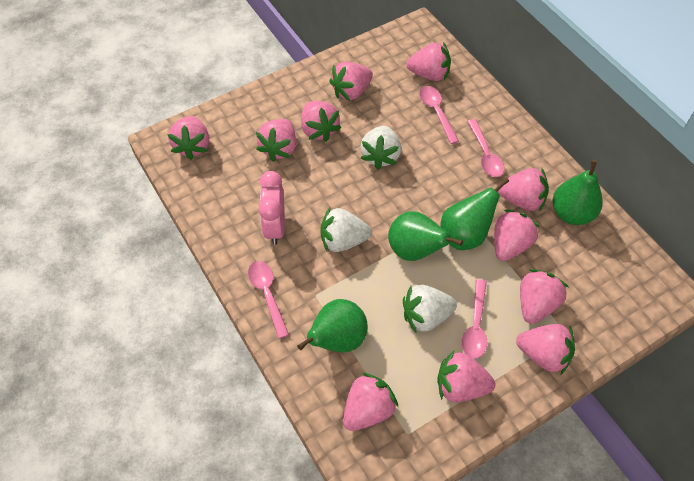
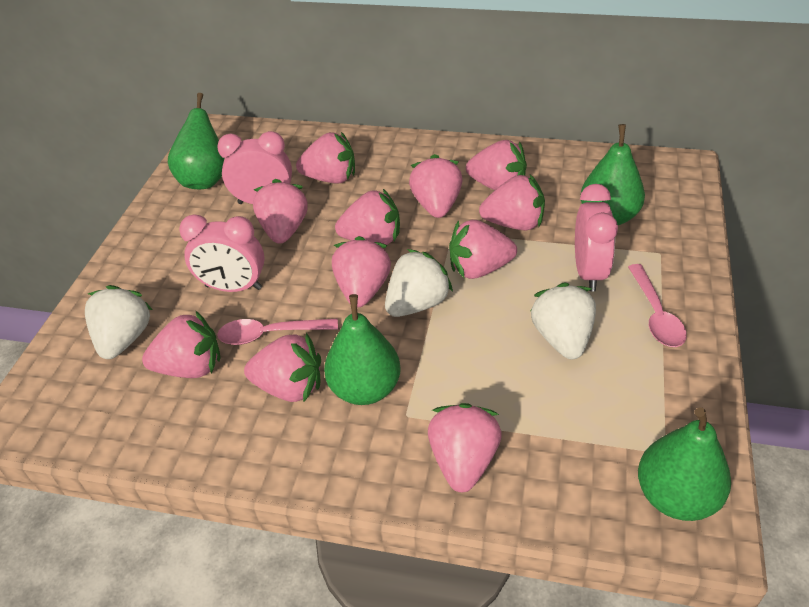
pink clock: [259,171,285,245] = 1 -> [179,214,265,292] [217,131,292,204] [575,184,618,291] = 3
pink spoon: [248,261,289,339] [419,86,459,144] [462,279,487,359] [467,119,504,177] = 4 -> [217,319,338,345] [628,264,687,347] = 2

